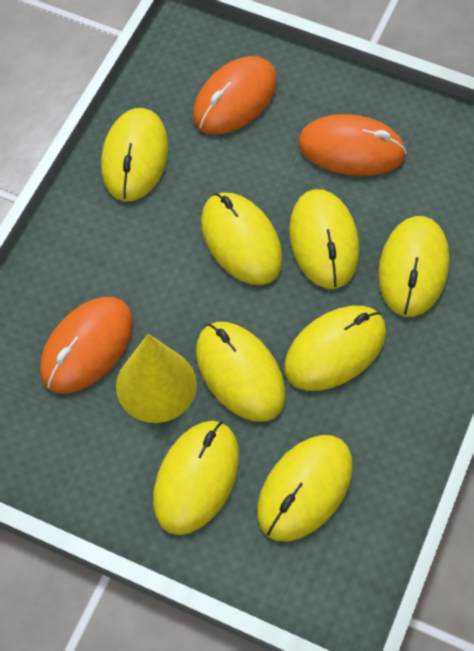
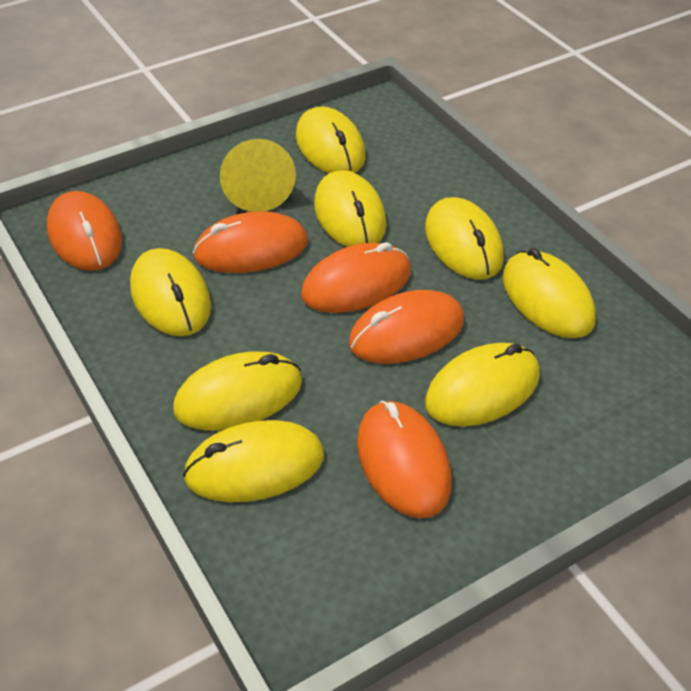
orange mouse: [40,297,133,394] [193,56,277,135] [298,114,407,176] = 3 -> [47,191,122,271] [193,211,308,273] [301,242,411,313] [349,290,464,364] [357,401,452,518] = 5

